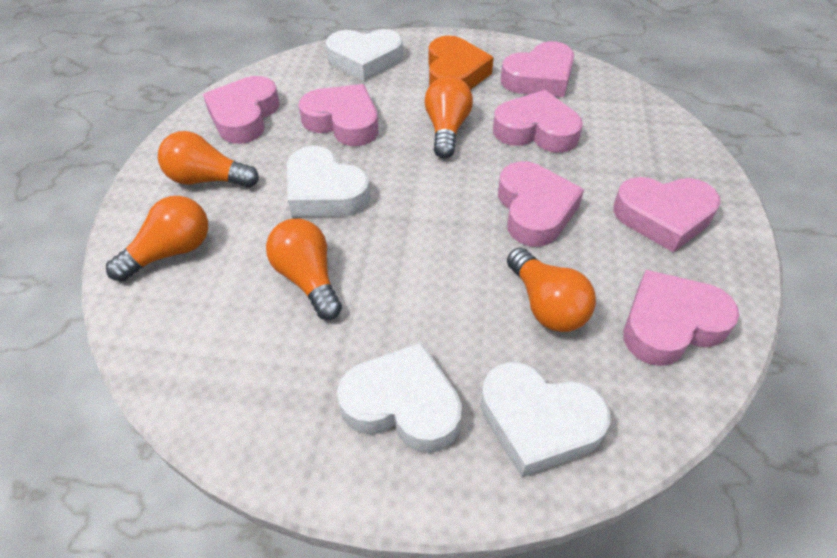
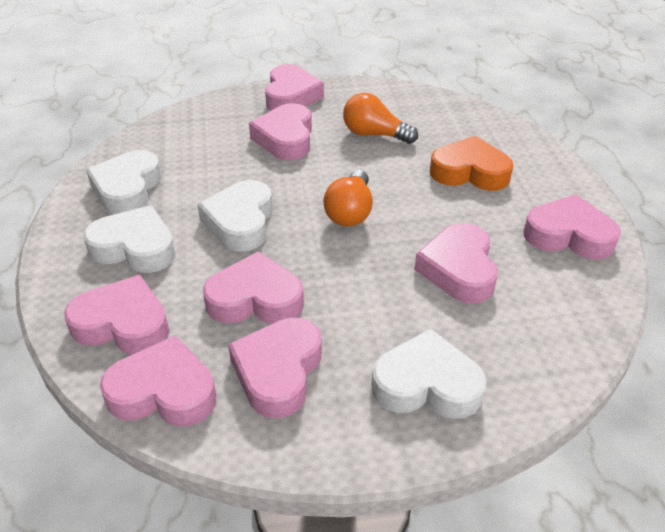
orange light bulb: [106,196,208,282] [158,131,259,188] [266,219,342,320] [424,76,473,158] [507,247,596,332] = 5 -> [323,170,373,227] [343,93,418,144] = 2
pink heart: [203,76,280,144] [299,84,378,146] [493,90,583,153] [498,161,584,247] [501,41,574,97] [613,177,720,253] [623,270,739,366] = 7 -> [64,275,169,355] [100,335,216,427] [203,251,304,324] [228,317,322,418] [249,103,312,160] [265,64,324,111] [414,223,498,304] [523,194,621,260] = 8

